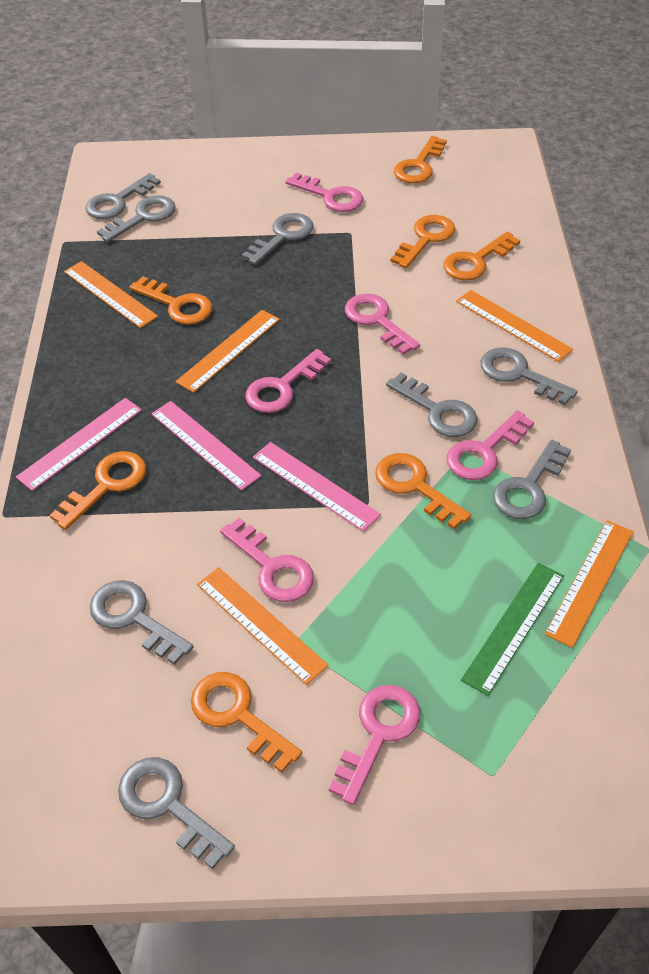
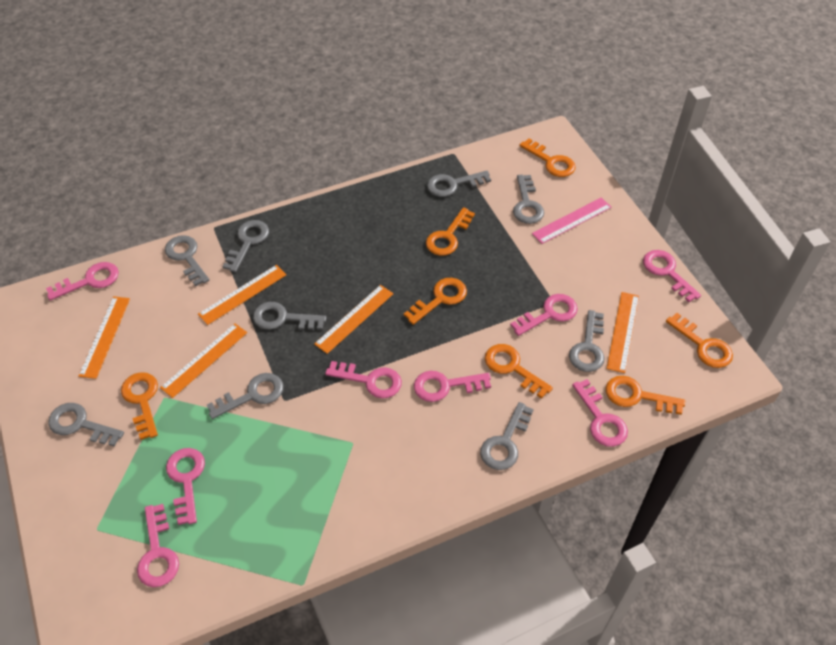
green ruler: [461,562,564,696] = 1 -> none = 0
grey key: [85,173,161,219] [90,580,194,665] [97,195,176,242] [118,757,235,869] [242,213,314,265] [386,372,478,437] [481,347,578,405] [493,439,571,519] = 8 -> [48,403,124,446] [165,235,209,286] [207,373,284,419] [222,220,269,272] [253,302,327,330] [427,171,491,197] [480,402,534,470] [513,175,544,224] [569,310,605,372] = 9
pink key: [220,518,314,602] [245,349,331,413] [285,173,363,212] [329,685,420,805] [345,293,420,355] [446,410,534,480] = 6 -> [46,262,119,301] [137,504,179,587] [166,448,205,525] [325,361,402,399] [414,371,491,402] [510,294,578,336] [572,379,628,447] [643,250,701,302] = 8
pink ruler: [16,398,142,491] [151,401,261,491] [253,442,381,532] = 3 -> [532,197,612,244] = 1

